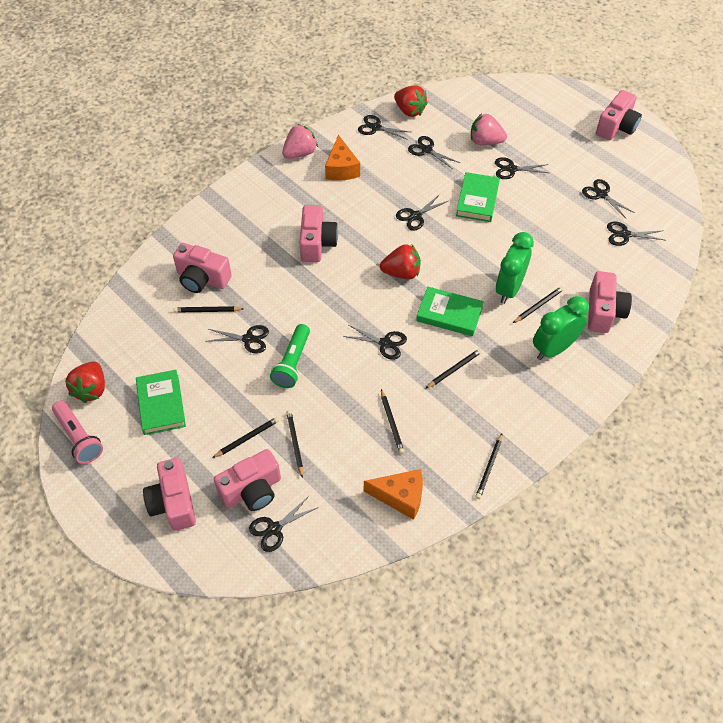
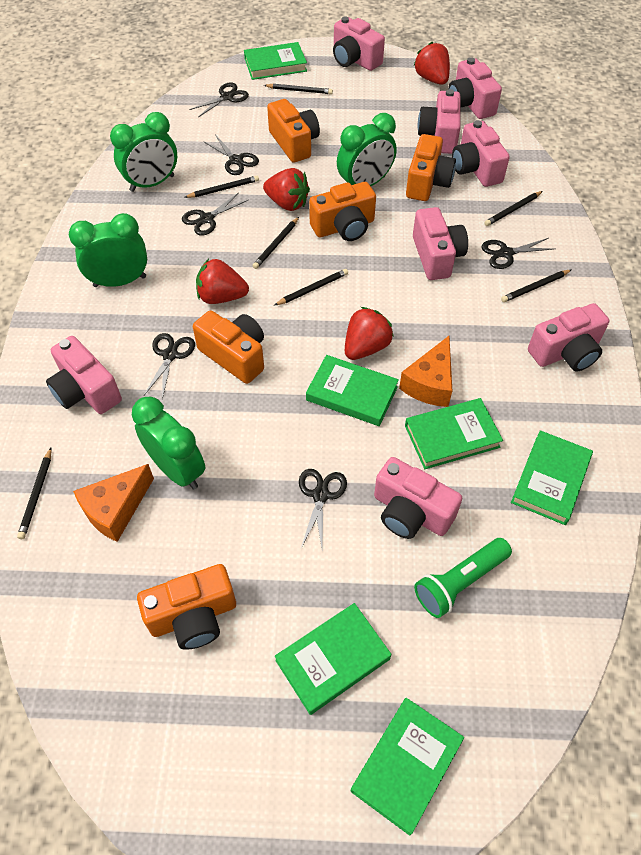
black scissors: [205,325,269,354] [249,496,319,552] [343,325,407,360] [358,115,410,140] [396,194,448,231] [408,136,460,169] [495,157,548,179] [582,179,635,218] [607,222,666,246] = 9 -> [144,333,195,400] [182,193,248,236] [189,82,249,117] [203,136,259,175] [299,469,347,548] [481,238,554,269] = 6
green book: [136,370,186,435] [416,287,484,336] [456,172,500,222] = 3 -> [244,42,307,80] [275,603,391,715] [306,355,399,426] [351,698,464,836] [405,398,503,469] [511,430,593,525] = 6
green clock: [496,232,534,304] [533,296,589,360] = 2 -> [69,213,147,287] [110,112,177,192] [132,397,206,490] [337,113,397,186] = 4
orange camera: none = 0 -> [137,564,236,650] [193,310,264,384] [267,99,320,163] [309,182,376,241] [406,134,456,201] = 5
pink camera: [143,458,196,531] [173,243,232,293] [214,449,281,511] [300,205,338,262] [588,271,632,333] [596,90,642,140] = 6 -> [46,336,122,414] [333,17,385,71] [374,457,462,539] [413,207,468,280] [418,89,461,154] [448,57,502,119] [452,120,510,187] [528,303,609,372] = 8
pink flashlight: [52,401,103,464] = 1 -> none = 0
pink strawberry: [282,124,318,159] [471,113,507,145] = 2 -> none = 0
red strawberry: [65,361,105,403] [380,244,421,279] [394,86,428,117] = 3 -> [196,259,249,304] [263,168,310,211] [345,307,394,360] [414,42,450,85] = 4

